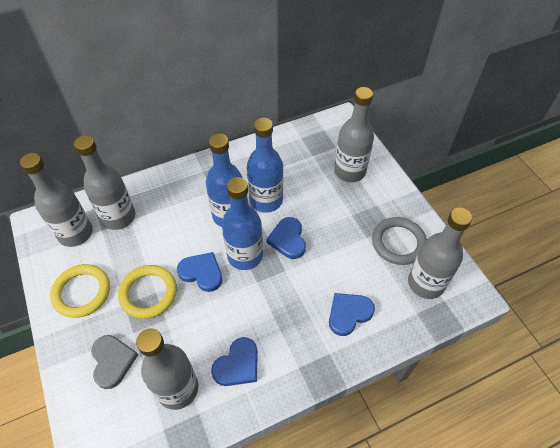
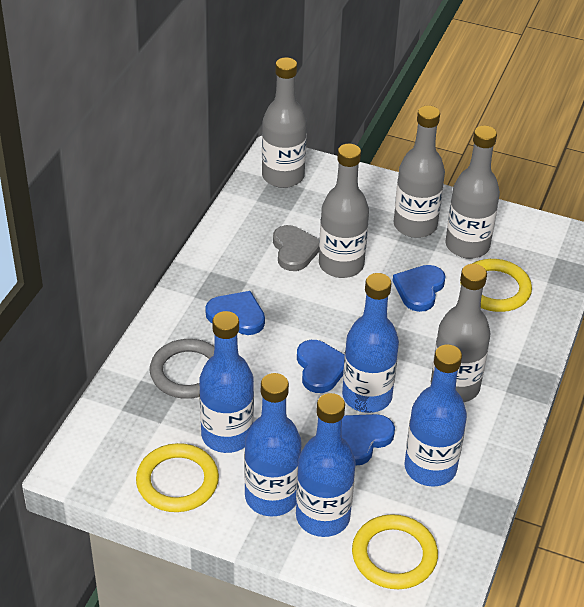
blue bottle: [206,134,243,227] [222,177,263,270] [247,118,283,213] = 3 -> [199,311,254,453] [244,373,302,517] [296,393,356,537] [342,273,399,413] [404,344,467,486] = 5
yellow ring: [50,264,110,318] [118,265,177,319] = 2 -> [136,443,219,512] [352,514,438,589] [460,259,532,312] = 3

